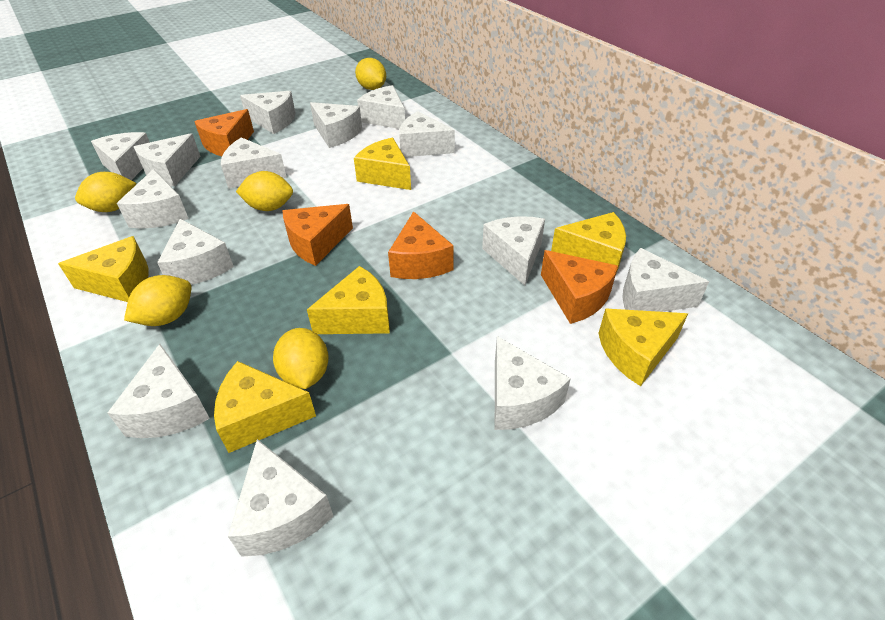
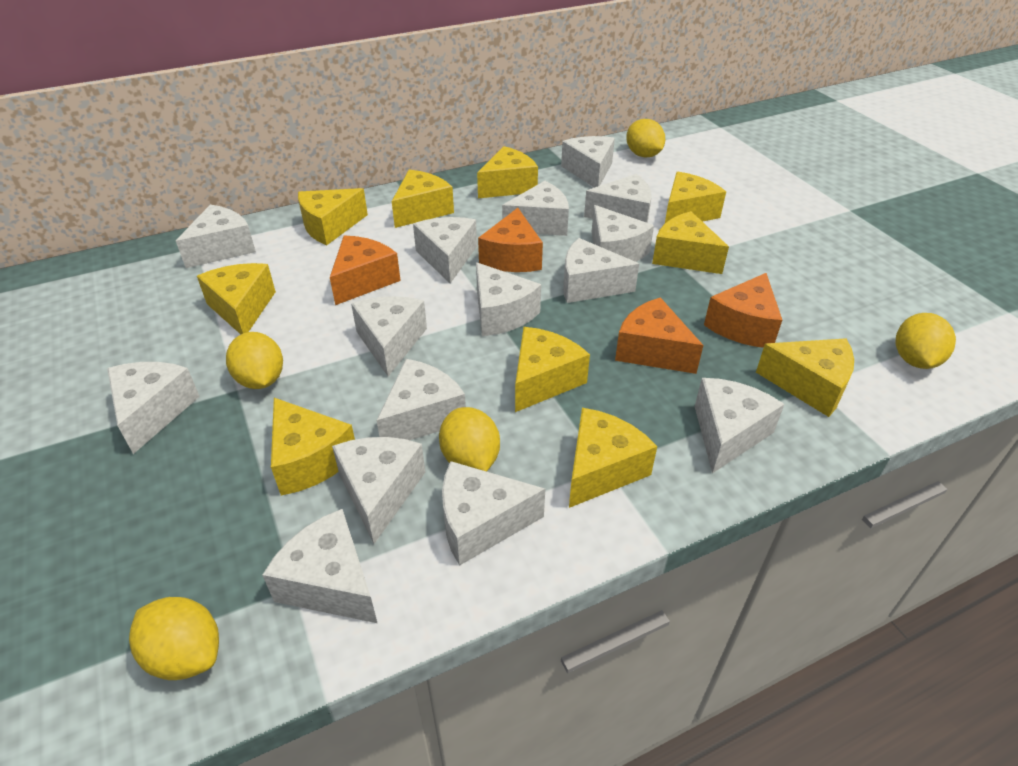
white cheese: [91,132,150,180] [107,344,210,438] [117,169,189,228] [134,133,201,186] [157,219,234,285] [221,137,287,189] [228,439,333,557] [240,91,295,134] [310,102,362,148] [357,85,405,129] [399,111,455,157] [482,216,545,285] [495,336,571,430] [622,248,709,312] = 14 -> [107,362,200,454] [176,205,256,268] [262,509,377,623] [332,437,425,544] [351,296,427,376] [376,359,466,440] [413,217,477,283] [442,461,545,566] [476,262,541,336] [502,181,569,236] [561,136,615,188] [563,238,639,303] [584,174,652,223] [592,205,654,262] [694,378,785,473] = 15
yellow cheese: [58,236,148,302] [214,361,316,453] [307,266,390,334] [354,138,411,190] [551,212,626,273] [598,308,688,386] = 6 -> [197,263,276,334] [271,398,355,496] [298,188,368,245] [392,170,454,228] [477,146,538,198] [515,327,590,412] [569,408,657,508] [652,211,729,274] [665,172,726,223] [756,338,854,417] = 10

